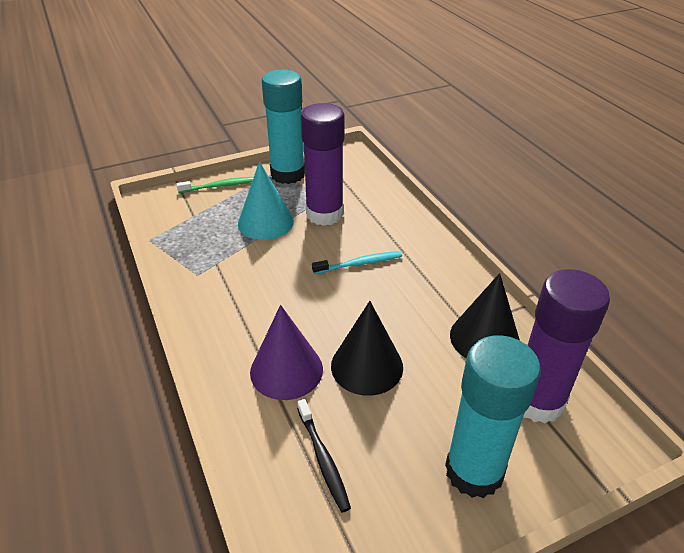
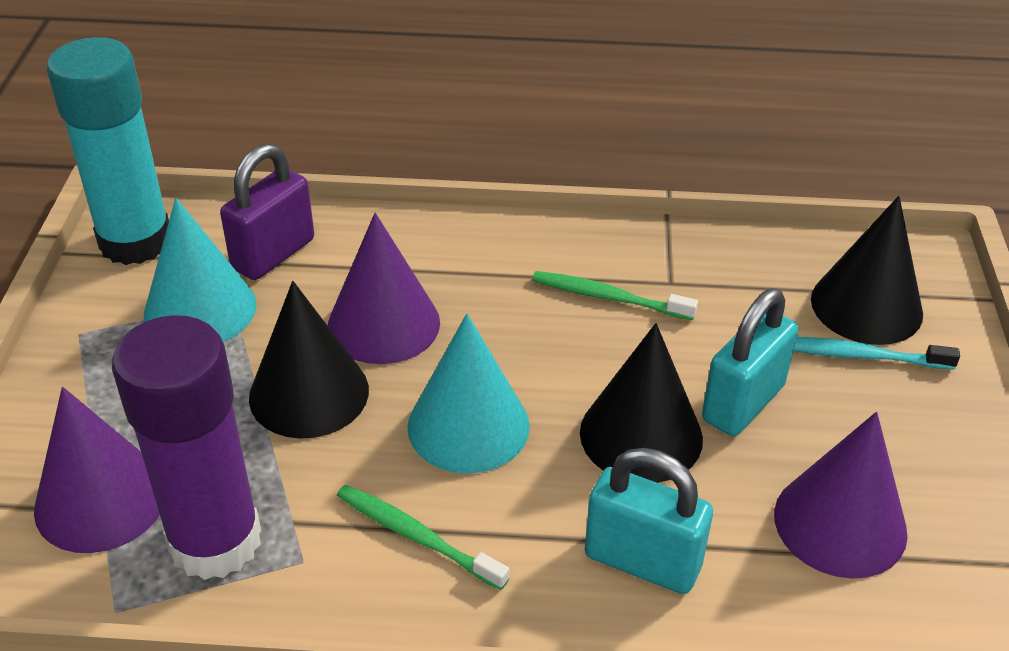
black cone: [331,301,403,396] [450,273,520,358] = 2 -> [249,281,369,439] [580,323,703,483] [811,196,923,345] = 3
black toothbrush: [297,399,351,512] = 1 -> none = 0
green toothbrush: [176,177,254,193] = 1 -> [337,485,509,590] [532,271,698,320] = 2
purple cone: [250,305,323,400] = 1 -> [34,387,160,553] [328,213,440,364] [774,412,908,579] = 3
purple glue stick: [301,103,345,226] [524,269,610,423] = 2 -> [112,315,261,580] = 1
purple padlock: none = 0 -> [220,144,314,280] = 1
turquoise cone: [238,161,294,240] = 1 -> [144,198,257,342] [407,314,530,474] = 2
turquoise glue stick: [262,70,305,184] [445,335,541,498] = 2 -> [47,37,169,265] = 1
turquoise padlock: none = 0 -> [585,448,713,594] [702,289,799,436] = 2

